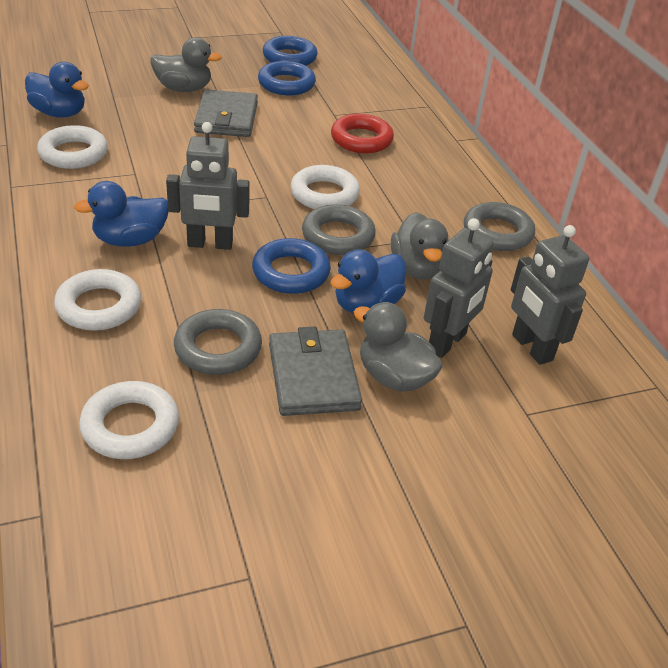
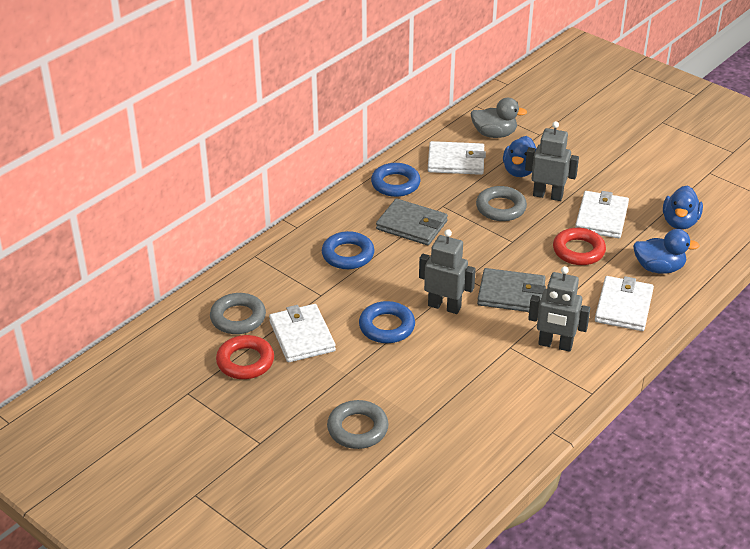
grey duck: [150,37,222,92] [354,302,443,392] [391,212,449,280] = 3 -> [470,98,527,138] = 1
red ring: [331,114,394,153] = 1 -> [216,335,274,379] [553,228,606,265] = 2
white ring: [37,125,108,169] [54,269,141,331] [79,381,179,459] [291,165,360,209] = 4 -> none = 0
white wallet: none = 0 -> [269,304,336,362] [428,141,486,175] [575,191,629,238] [595,276,654,331] = 4

